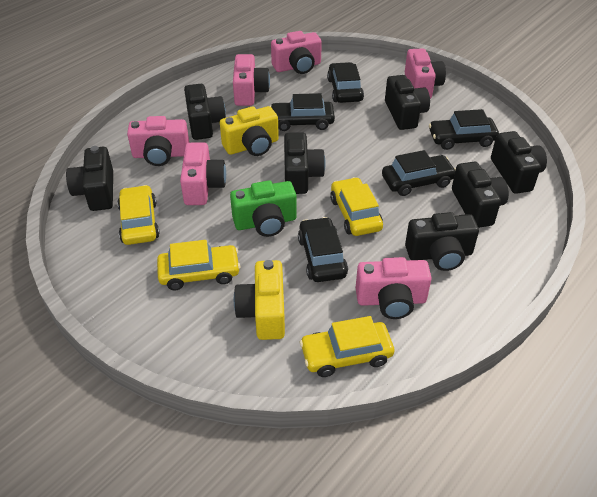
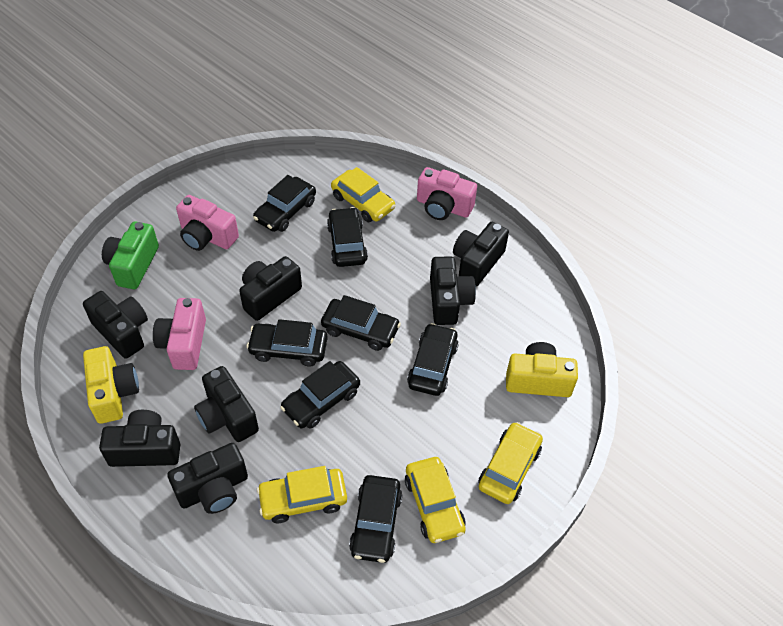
black car: [270,93,335,131] [298,217,348,282] [327,62,364,103] [382,150,456,196] [429,109,499,150] = 5 -> [247,319,328,367] [253,175,316,232] [280,361,360,429] [321,295,401,351] [327,207,368,267] [349,475,402,563] [407,323,459,396] = 7
pink camera: [127,116,189,166] [180,142,226,205] [233,54,270,106] [271,31,322,74] [356,257,432,319] [405,49,446,99] = 6 -> [153,298,206,370] [176,195,239,251] [417,167,477,220] = 3

